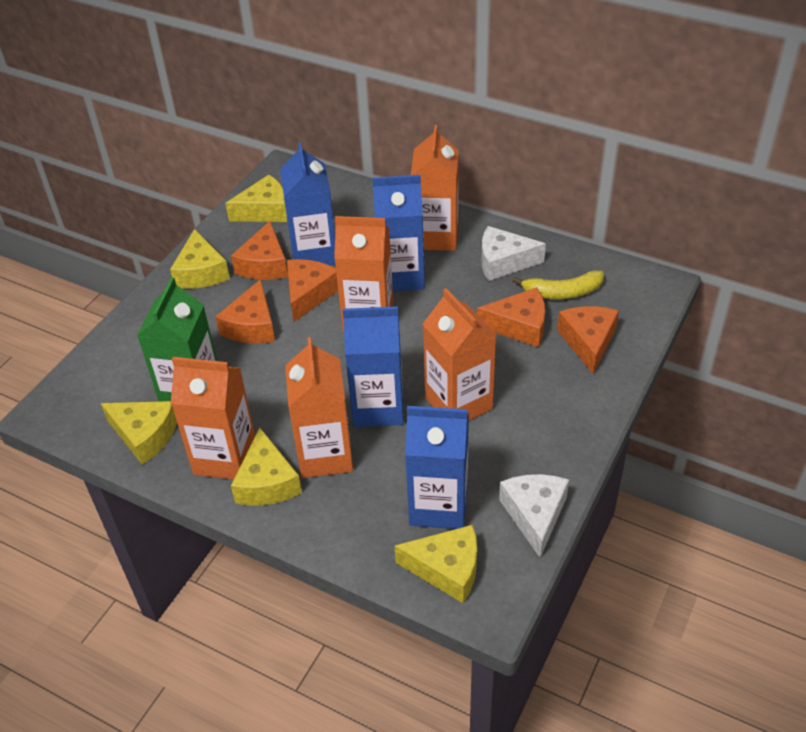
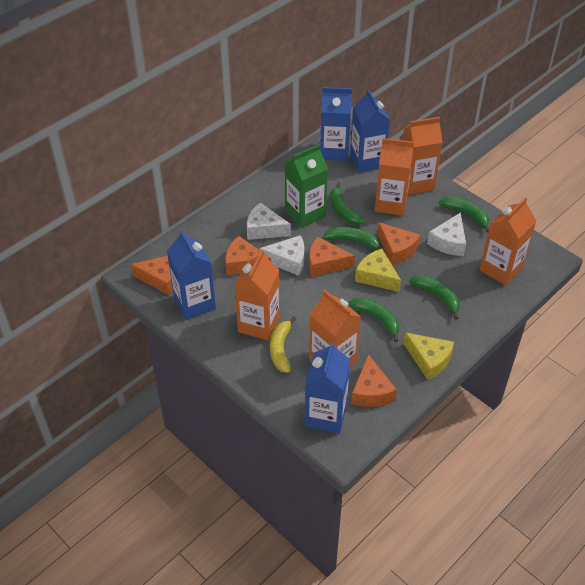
green banana: none = 0 -> [323,227,384,251] [330,183,365,225] [348,297,399,342] [409,275,460,320] [439,197,489,232] = 5
white cheese: [482,226,546,281] [499,474,569,558] = 2 -> [247,202,291,240] [259,235,304,276] [427,212,466,256] = 3
yellow cheese: [101,401,177,465] [170,229,230,289] [225,175,288,222] [231,428,302,505] [394,525,477,603] = 5 -> [355,249,401,292] [404,332,454,380] = 2

